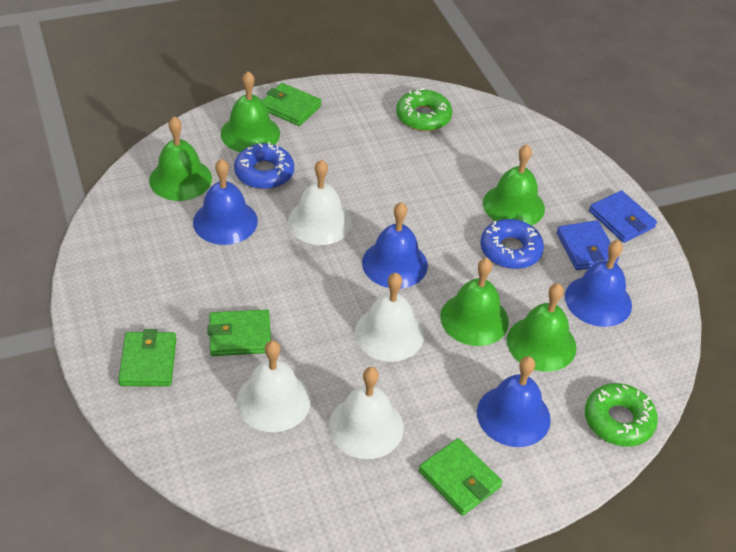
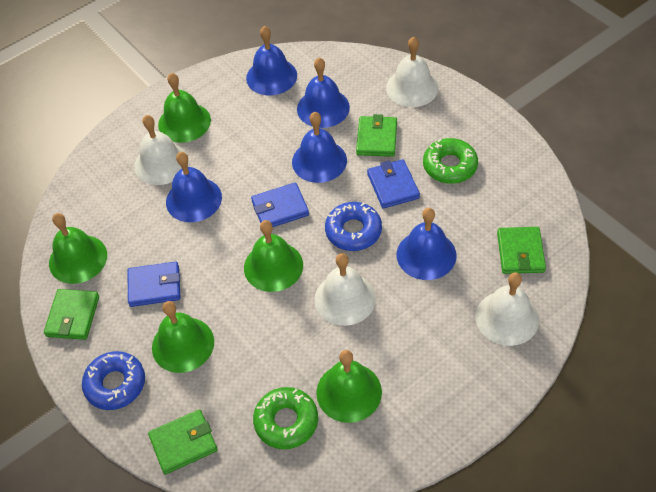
blue bell: [193,159,258,245] [362,202,428,289] [477,356,551,447] [565,240,632,327] = 4 -> [166,152,222,222] [246,26,297,95] [292,112,347,183] [297,58,350,128] [397,208,457,280] = 5
blue wallet: [556,220,619,270] [589,190,657,243] = 2 -> [127,261,181,307] [251,182,309,227] [367,159,420,209] = 3

